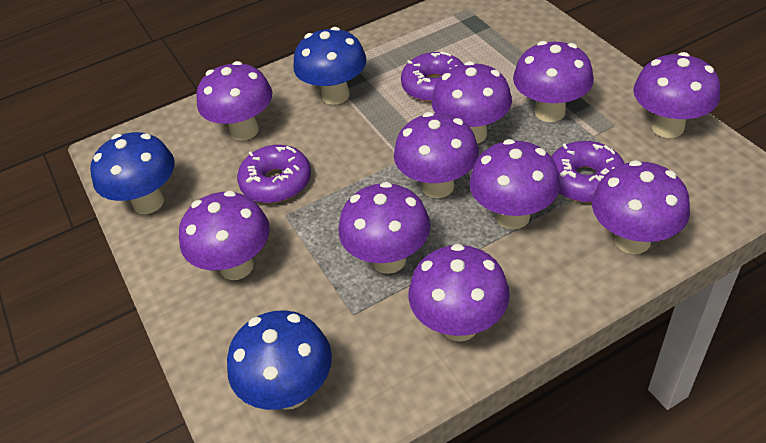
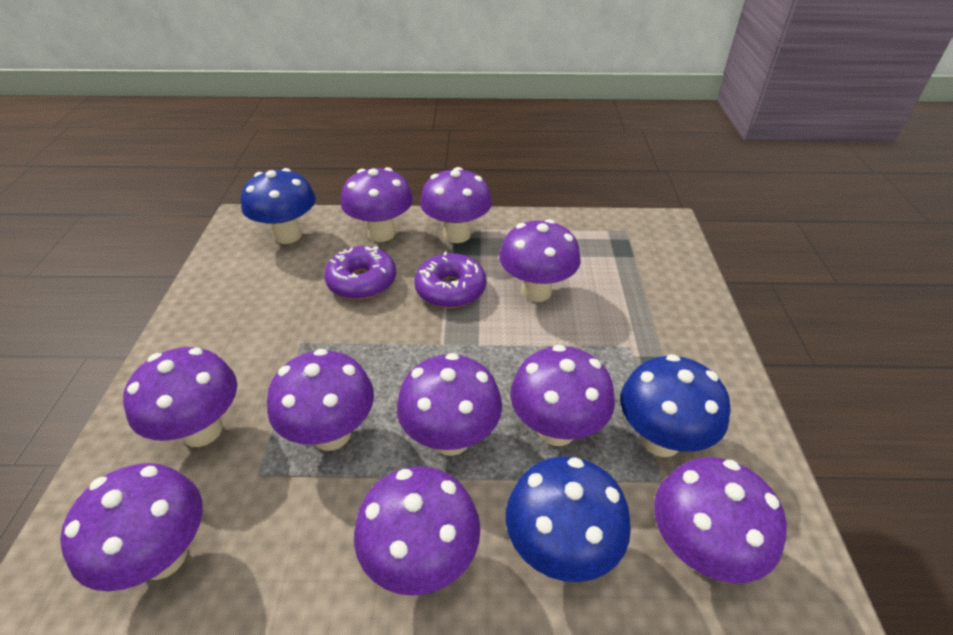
purple donut: [237,145,311,203] [401,52,463,102] [551,141,624,202] = 3 -> [324,246,396,300] [414,251,486,308] = 2

